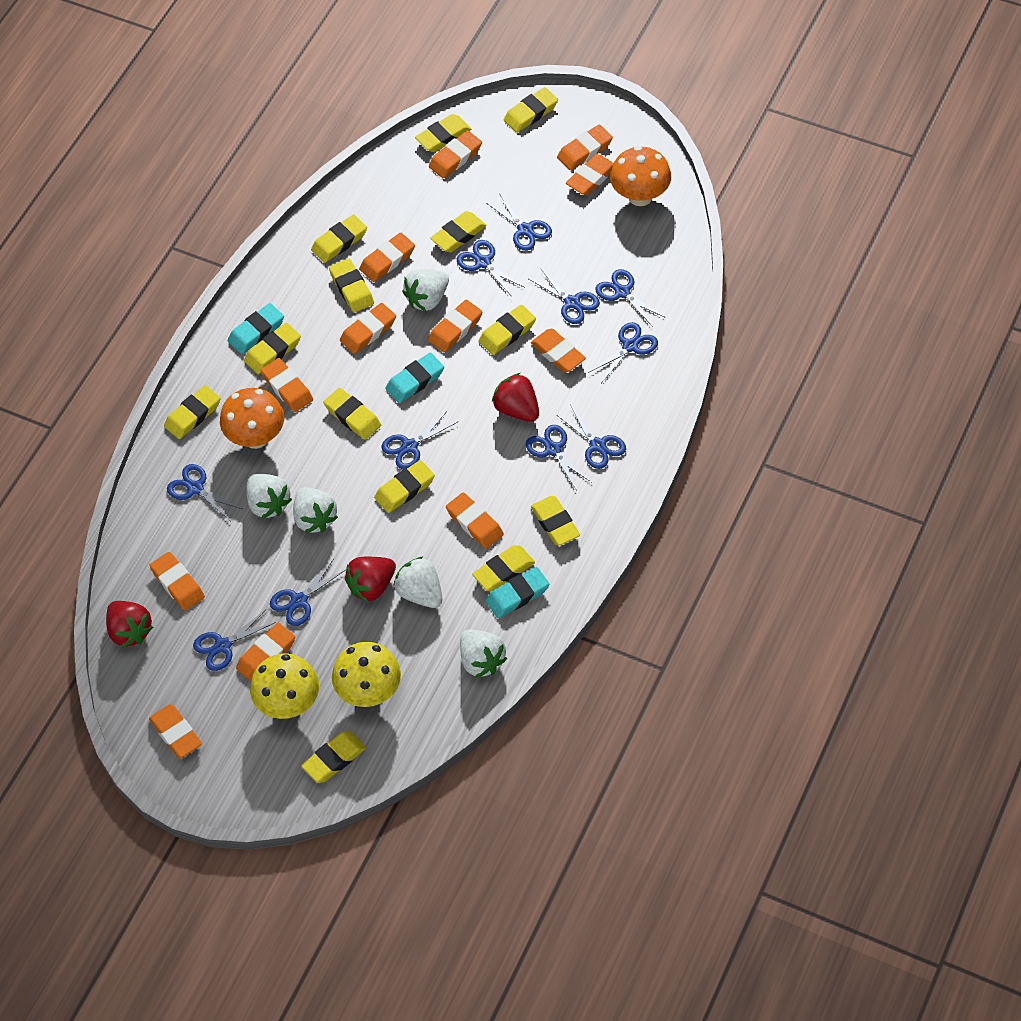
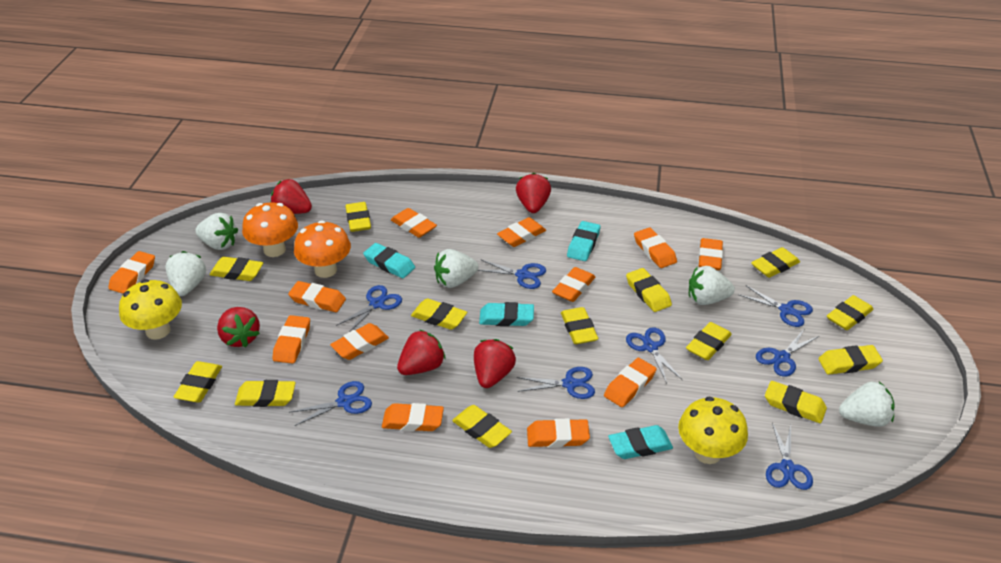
blue scissors: [167,464,242,520] [193,610,276,671] [270,560,345,626] [381,411,457,469] [457,240,525,297] [486,195,552,251] [526,425,591,491] [529,269,600,324] [557,406,626,469] [588,322,658,383] [595,269,666,327] = 11 -> [290,381,372,426] [336,285,402,333] [478,259,546,289] [517,367,595,399] [626,327,683,383] [738,285,813,327] [756,328,819,377] [766,423,813,490] = 8
red strawberry: [106,601,153,648] [345,557,396,602] [492,373,539,422] = 3 -> [217,307,260,347] [270,179,312,214] [397,330,446,375] [474,339,516,388] [516,173,551,213] = 5
turquoise eraser: [228,303,284,354] [385,353,444,403] [485,567,549,618] = 3 -> [363,243,415,278] [479,302,534,326] [567,221,600,261] [608,425,673,459] = 4

